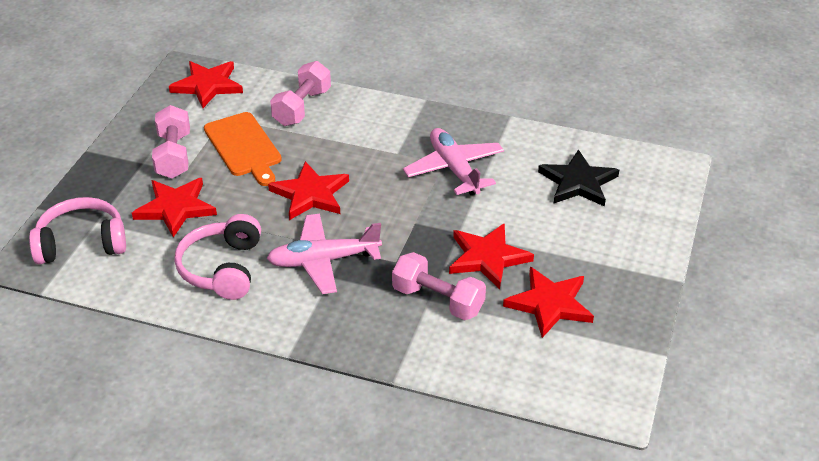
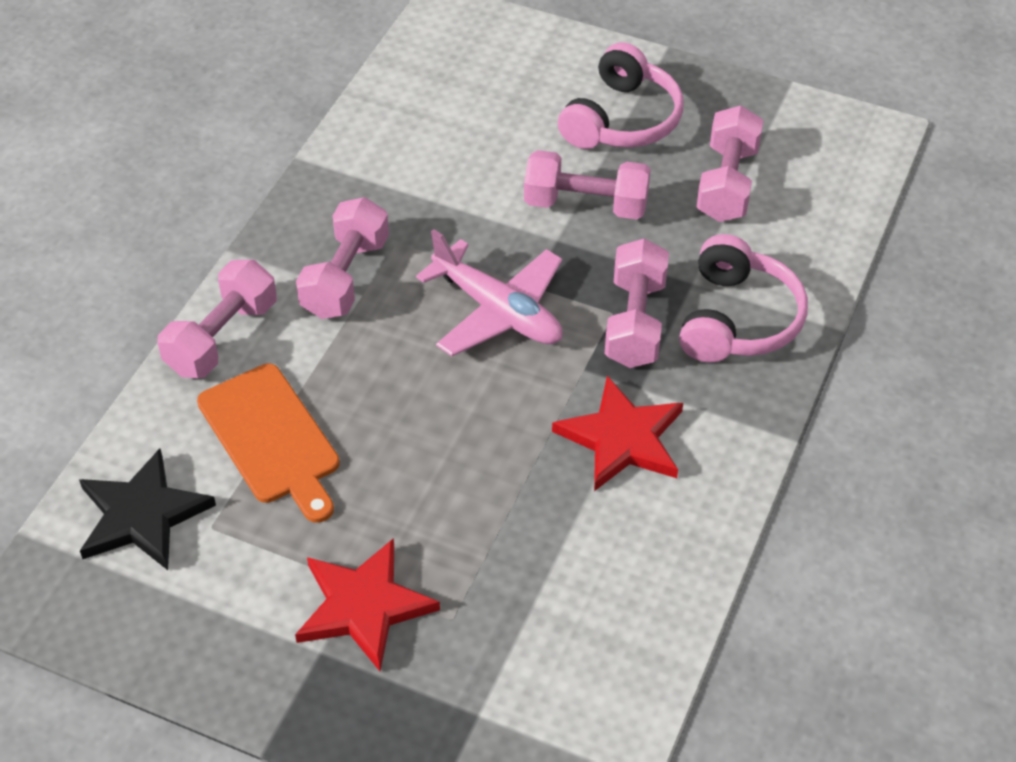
pink dumbbell: [152,105,190,179] [270,61,331,126] [392,252,486,320] = 3 -> [157,260,277,378] [296,197,389,319] [524,150,651,219] [605,239,669,368] [697,106,764,222] = 5
pink plane: [267,214,382,294] [403,128,504,195] = 2 -> [416,229,563,356] = 1
red star: [132,178,217,237] [169,61,243,108] [268,161,349,220] [449,223,534,289] [503,267,594,338] = 5 -> [295,538,440,671] [552,376,683,491] = 2

